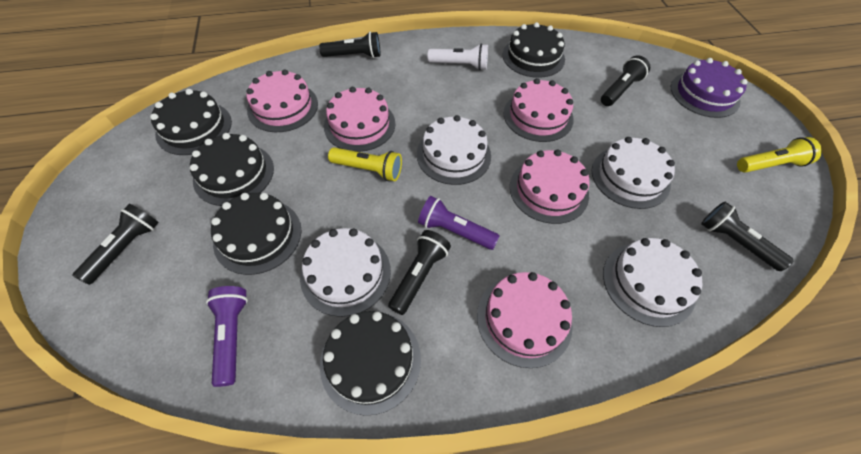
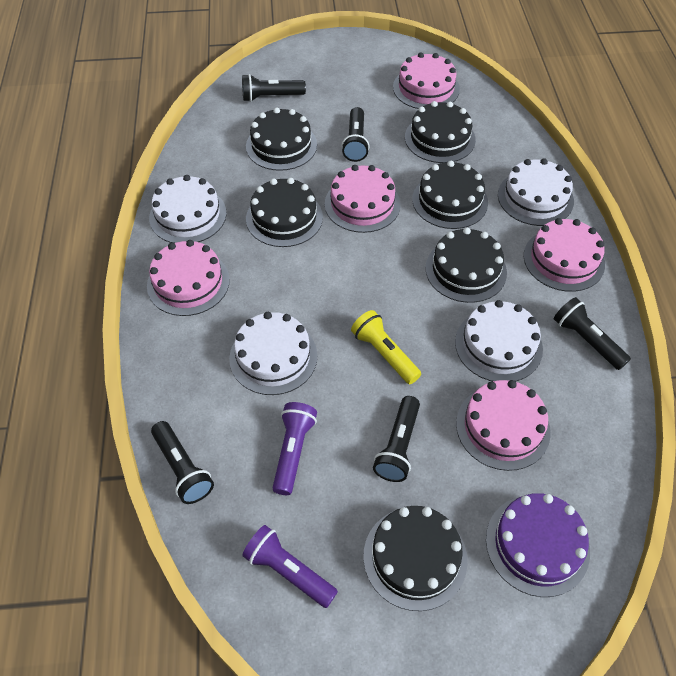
black cake: [150,89,232,155] [190,133,274,206] [211,193,301,275] [320,311,421,416] [503,22,565,78] = 5 -> [246,108,317,171] [246,178,323,247] [363,506,468,611] [405,101,476,163] [412,161,488,229] [425,228,507,303] = 6
white flashlight: [428,43,488,70] = 1 -> none = 0
yellow flashlight: [328,147,402,181] [737,137,822,173] = 2 -> [351,310,421,384] = 1

